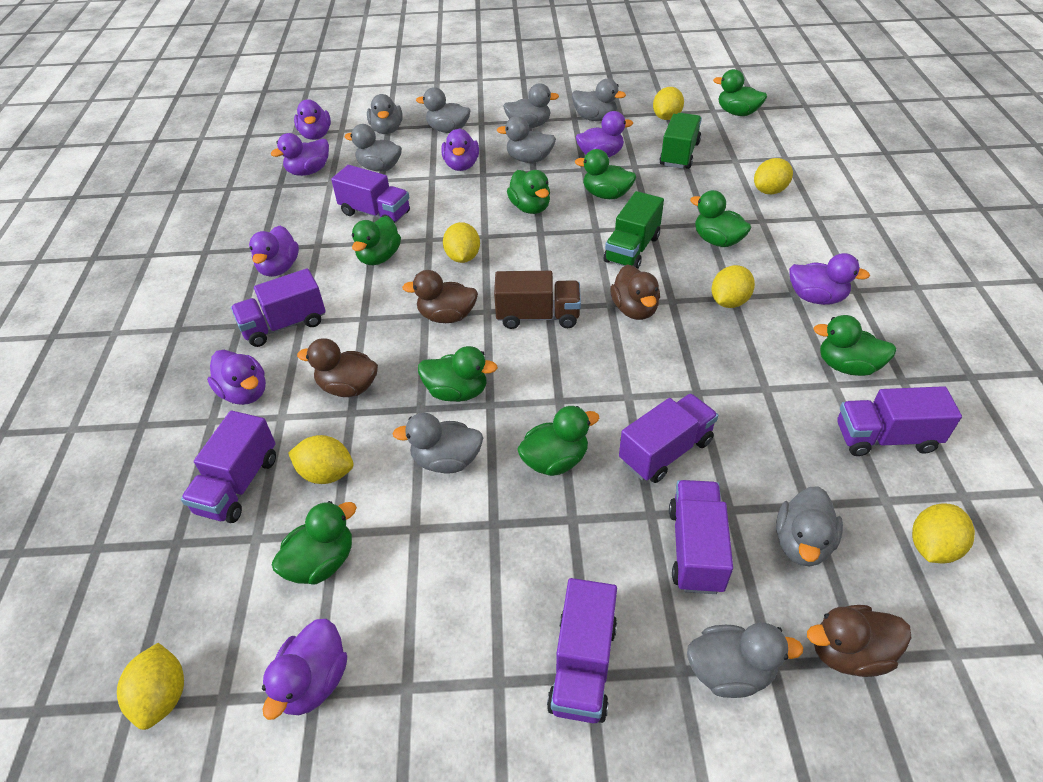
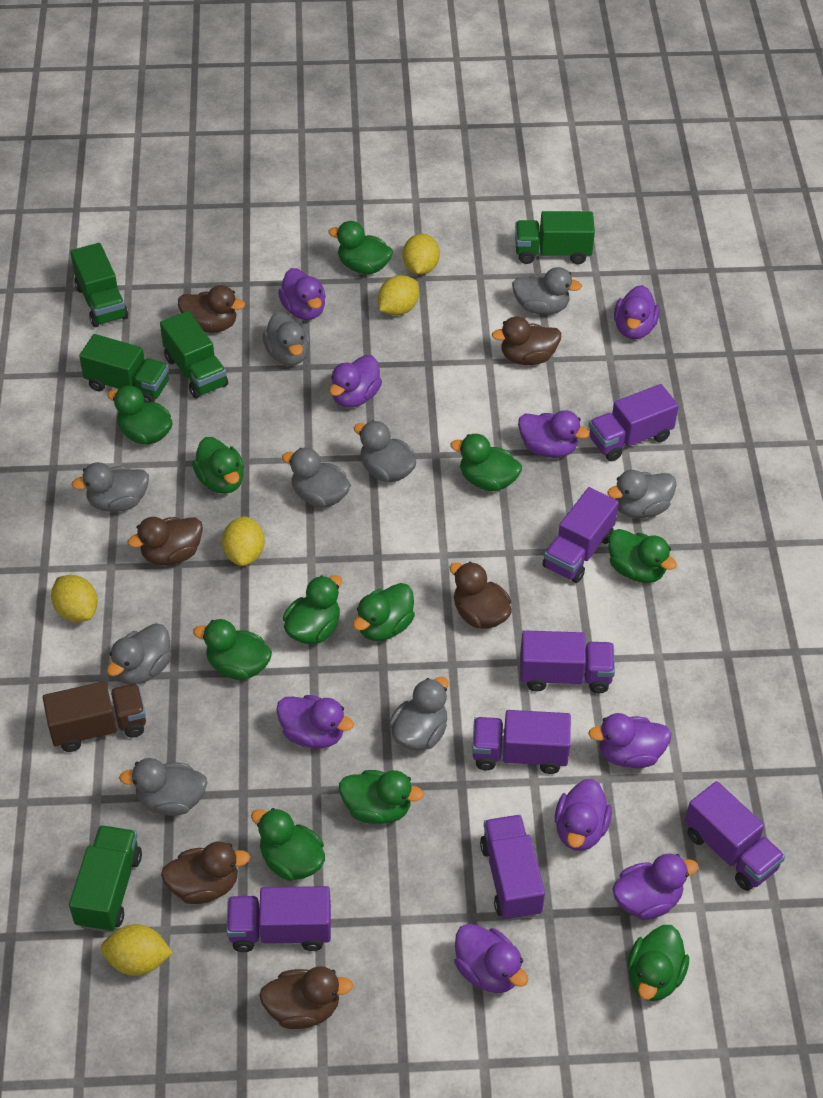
brown duck: [297,338,378,397] [402,270,478,323] [610,264,660,320] [807,605,911,677] = 4 -> [128,517,203,565] [161,842,250,904] [178,285,245,333] [259,966,353,1029] [450,562,512,629] [492,317,561,365] = 6
green duck: [272,501,357,585] [352,216,401,265] [418,346,498,402] [507,170,550,214] [517,406,599,476] [575,149,636,199] [690,190,752,247] [713,69,767,116] [813,315,897,376] = 9 -> [107,386,173,445] [192,437,244,494] [193,619,272,680] [251,808,325,881] [283,575,342,644] [328,221,393,274] [339,770,424,824] [353,583,415,641] [450,434,522,491] [608,529,677,583] [628,925,689,1001] = 11
green truck: [604,191,664,269] [659,113,702,169] = 2 -> [69,825,142,932] [70,243,128,327] [79,334,169,403] [160,311,228,398] [515,211,595,264] = 5
purple duck: [207,350,266,405] [249,226,299,277] [262,619,347,720] [271,133,329,176] [294,99,331,140] [441,128,479,171] [576,111,633,157] [789,253,870,305] = 8 -> [276,695,354,748] [278,268,326,320] [329,355,382,408] [455,924,528,993] [518,410,590,458] [555,779,612,851] [588,713,672,768] [612,854,698,920] [614,285,660,339] = 9
yellow lemon: [117,643,184,730] [288,435,354,484] [443,222,480,263] [653,87,684,120] [712,265,755,308] [754,158,793,194] [912,504,975,563] = 7 -> [51,575,98,622] [101,924,173,976] [222,516,265,566] [378,275,419,316] [403,234,440,275] = 5

